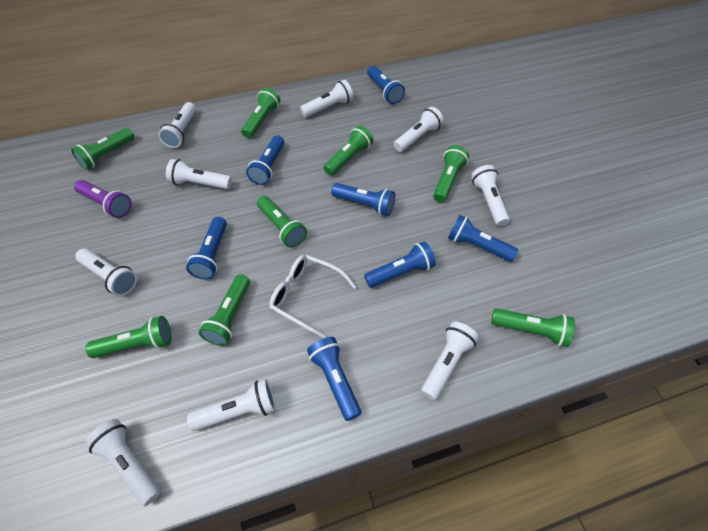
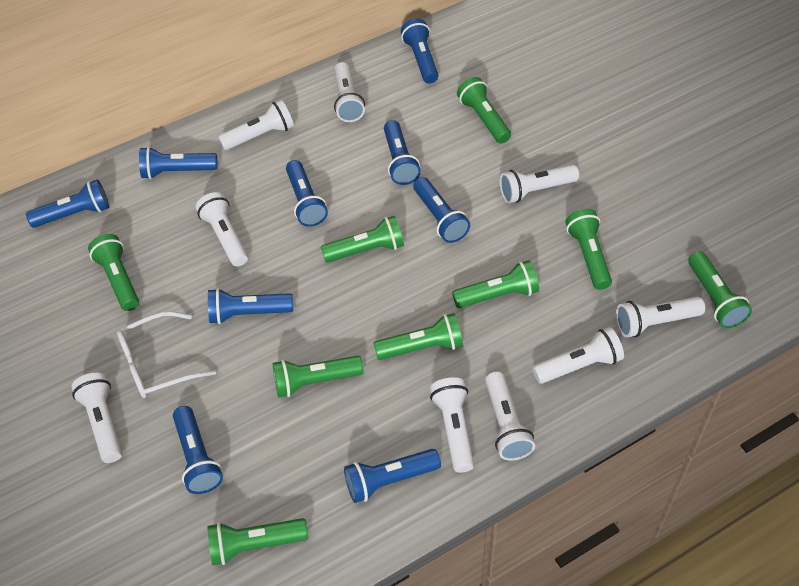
blue flashlight: [186,217,227,280] [246,135,284,185] [307,337,361,421] [331,183,395,216] [364,242,436,288] [367,66,405,104] [448,215,518,262] = 7 -> [26,179,109,228] [139,147,218,179] [173,406,223,494] [208,288,293,324] [286,160,328,227] [344,449,441,503] [384,120,421,185] [401,19,438,84] [413,177,470,243] = 9
green flashlight: [71,128,134,170] [85,316,172,358] [199,275,250,346] [241,88,280,138] [257,196,307,248] [323,126,373,176] [433,145,469,202] [491,308,575,347] = 8 -> [88,234,139,311] [207,518,308,565] [273,356,364,397] [321,216,404,263] [374,313,463,360] [452,260,539,308] [457,77,511,143] [565,209,612,290] [688,252,752,328] = 9
purple flashlight: [74,180,131,218] = 1 -> none = 0

